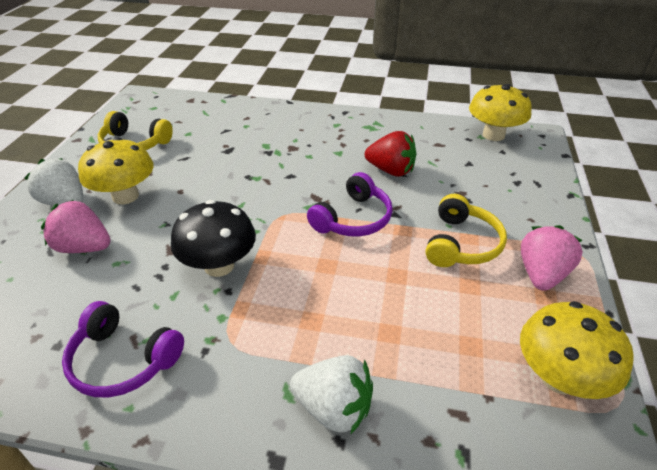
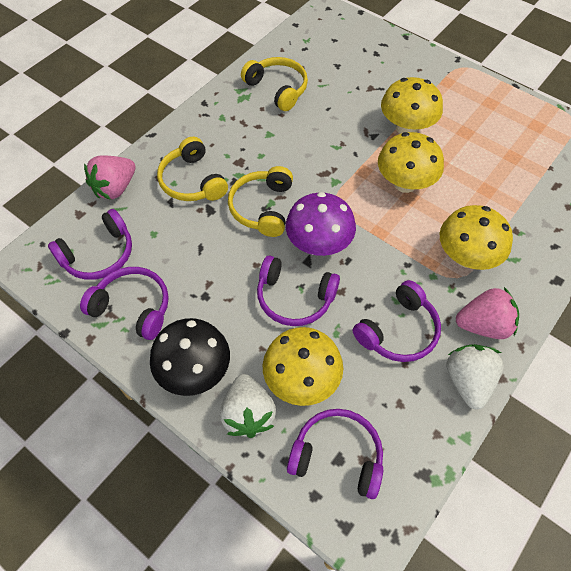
purple headphones: [62,301,184,397] [307,172,393,236] = 2 -> [48,209,132,280] [80,267,169,340] [257,256,340,326] [287,409,383,499] [353,280,441,362] = 5
purple mushroom: none = 0 -> [286,192,356,256] = 1
red strawberry: [365,131,417,176] = 1 -> none = 0
yellow headphones: [98,111,173,150] [426,194,507,267] = 2 -> [157,137,228,201] [228,166,293,237] [241,57,308,111] = 3
yellow mushroom: [78,137,154,204] [469,84,532,141] [520,301,634,399] = 3 -> [263,327,343,406] [378,132,444,193] [381,77,443,134] [440,205,513,270] = 4

